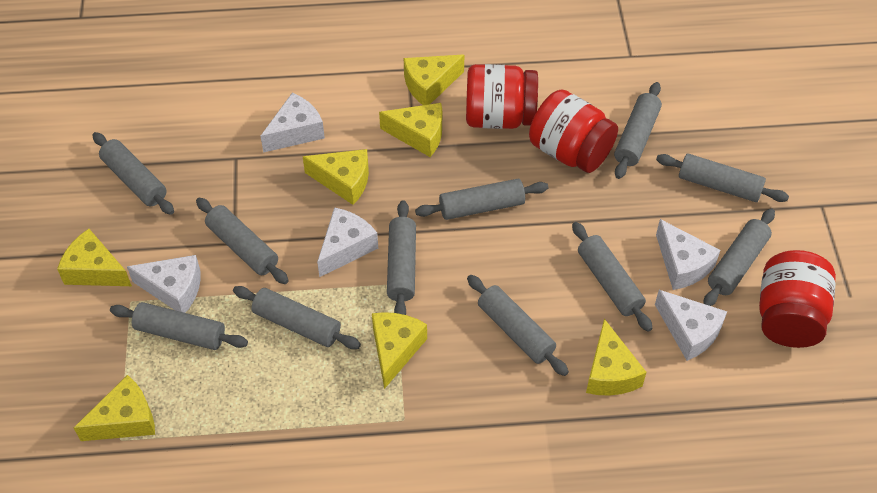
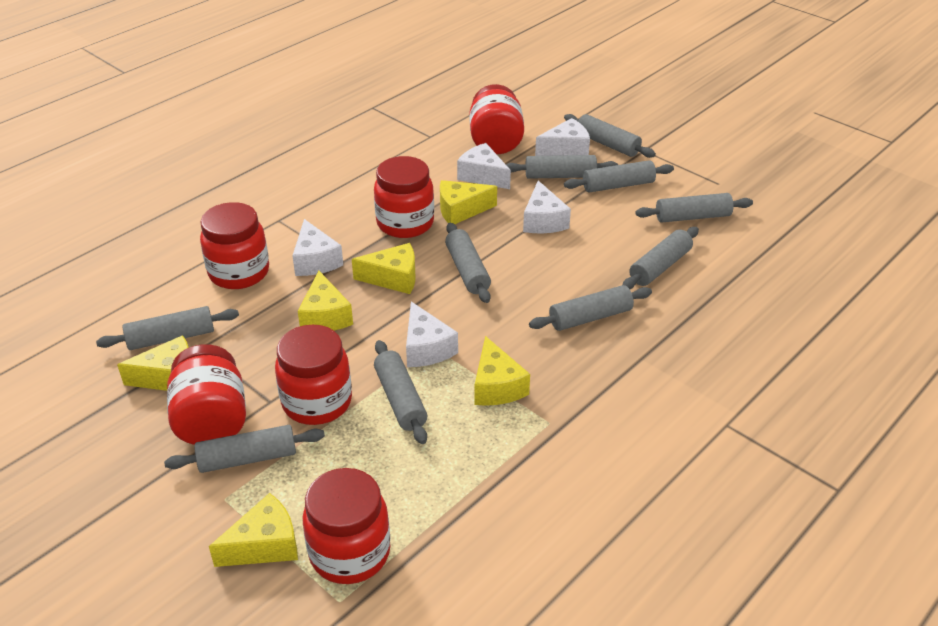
grey rolling pin: [92,132,174,215] [110,302,248,350] [196,198,289,284] [233,286,361,349] [387,200,416,315] [415,179,548,220] [467,275,569,376] [572,222,652,332] [614,82,662,179] [656,153,789,202] [703,208,775,306] = 11 -> [96,306,239,350] [164,425,325,473] [374,340,427,444] [445,223,491,303] [506,155,618,179] [529,285,652,331] [564,114,656,158] [564,160,674,193] [623,227,699,289] [635,193,753,223] = 10
red jar: [466,64,538,129] [529,90,618,173] [759,250,836,348] = 3 -> [167,344,246,445] [200,202,269,289] [275,325,352,425] [303,468,390,584] [374,156,434,238] [470,84,524,154] = 6
yellow cheese: [57,229,132,286] [74,375,155,441] [303,149,369,205] [372,312,427,389] [379,103,442,157] [404,55,464,105] [586,319,647,396] = 7 -> [117,335,189,391] [209,493,298,567] [298,271,353,330] [352,243,415,294] [440,180,497,224] [475,336,530,406] = 6

